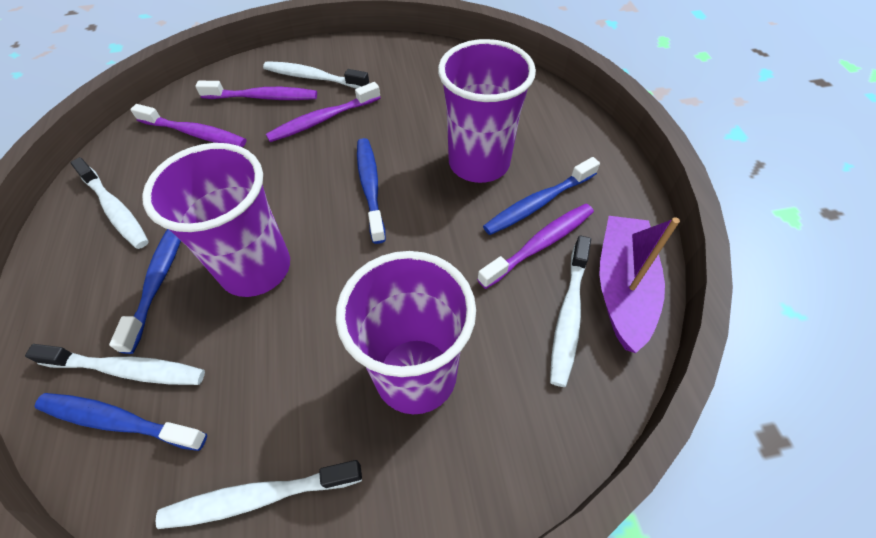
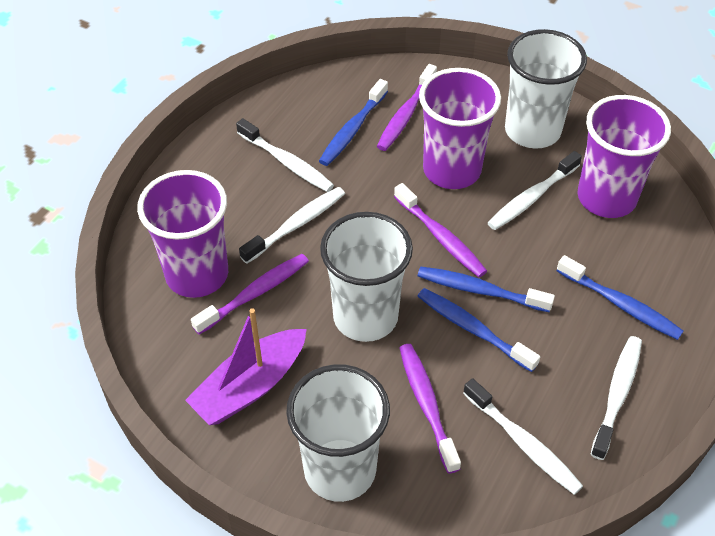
white cup: none = 0 -> [286,364,390,502] [320,212,413,342] [505,29,587,149] = 3

